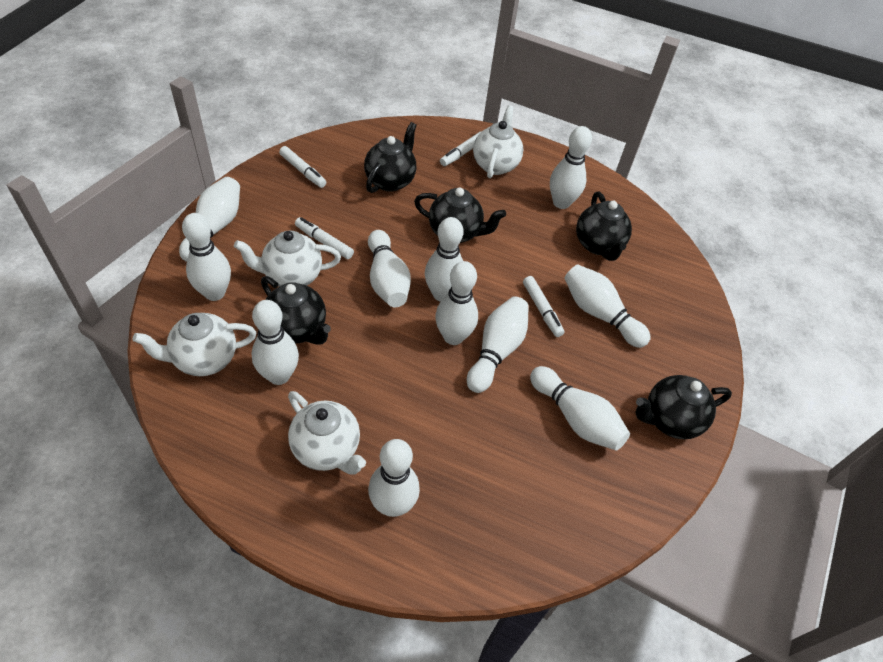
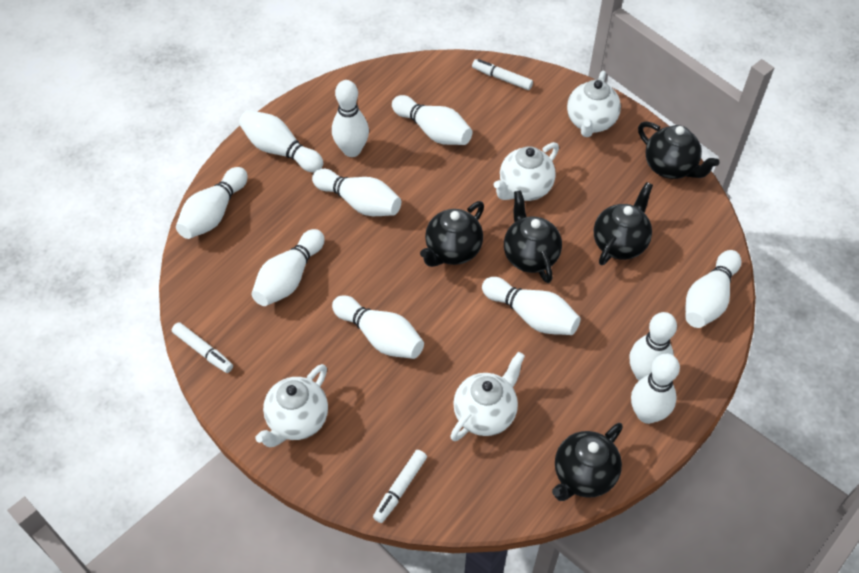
white marker: [279,146,326,188] [295,217,354,259] [440,131,482,166] [523,276,564,337] = 4 -> [172,322,233,373] [373,450,427,523] [472,59,533,90] = 3

